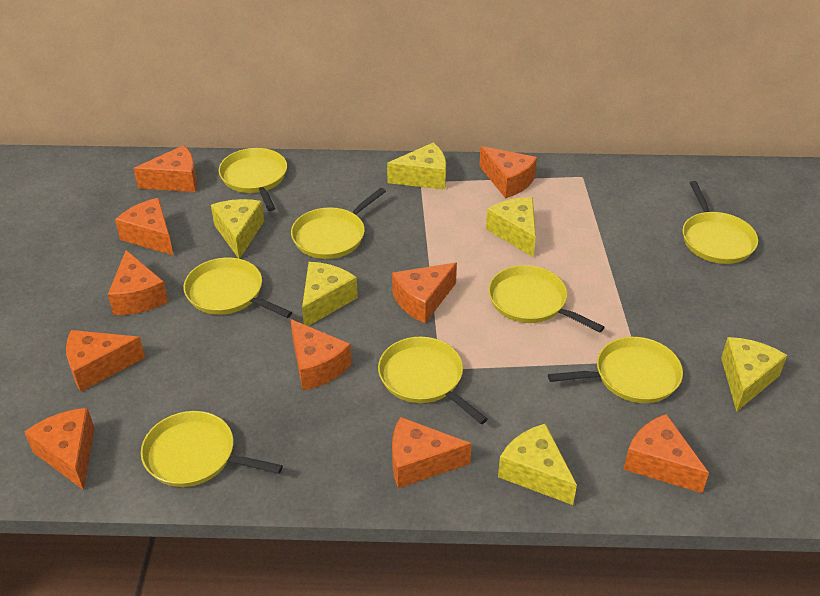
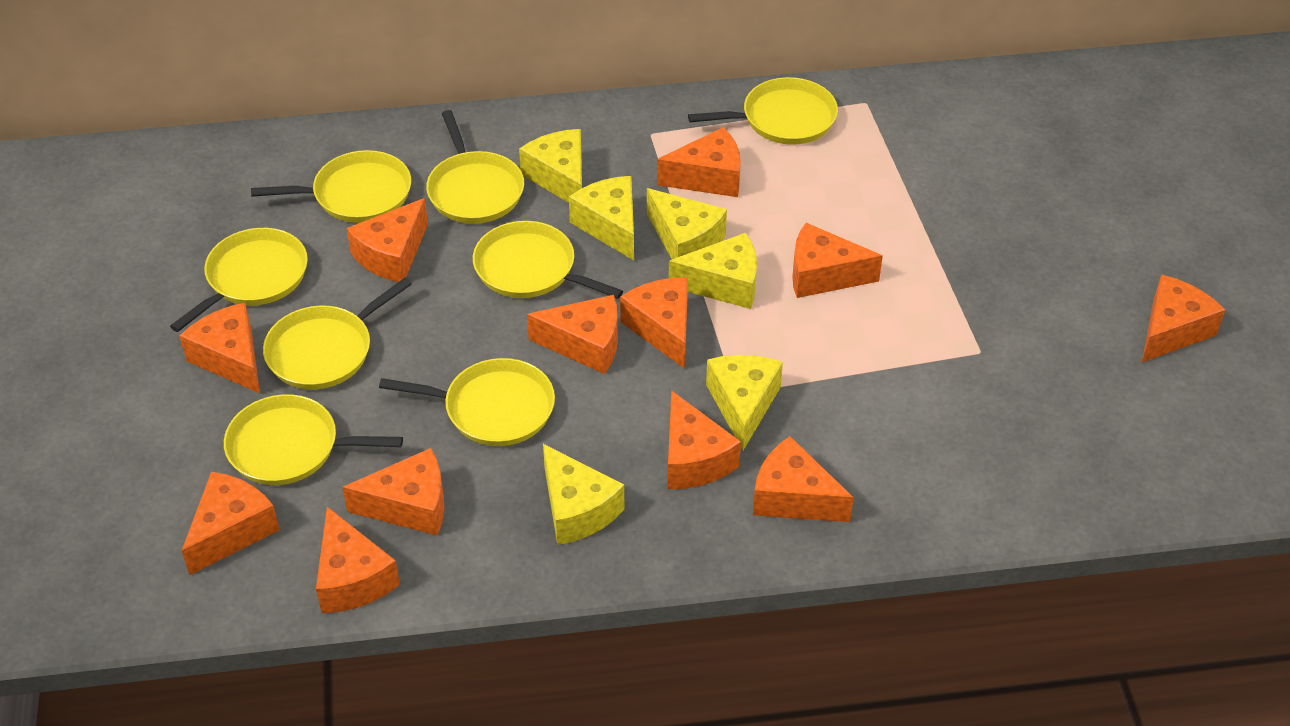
orange cheese: [25,408,95,490] [66,330,145,392] [108,250,168,315] [115,198,173,255] [133,145,197,192] [290,319,352,390] [392,262,457,323] [392,417,472,488] [479,146,537,199] [623,414,709,493] = 10 -> [179,303,260,393] [182,472,280,575] [316,507,400,613] [342,448,444,536] [346,198,428,282] [527,295,618,374] [620,277,688,369] [657,127,741,197] [668,390,741,489] [753,436,854,522] [792,223,883,298] [1142,275,1225,362] = 12

